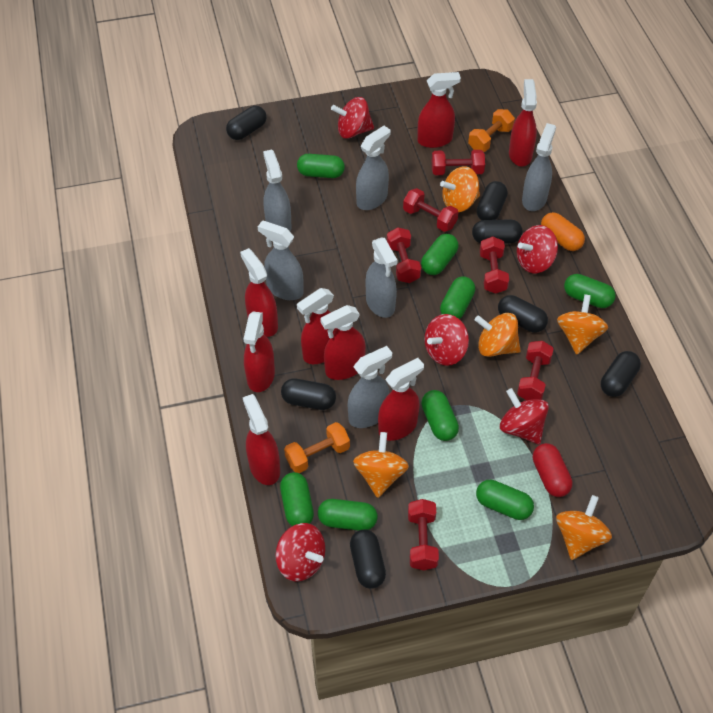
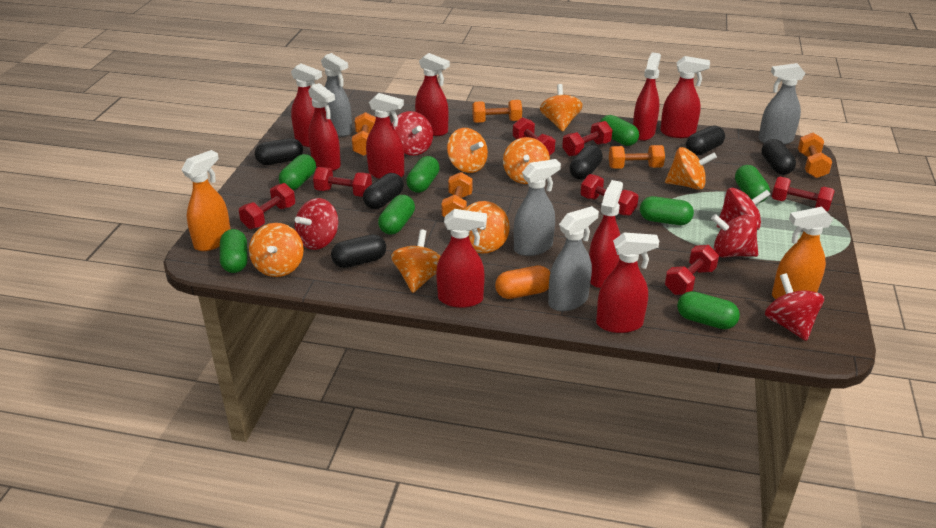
black capsule: [226,106,267,140] [281,378,336,410] [350,530,386,589] [472,219,522,244] [477,181,508,220] [498,295,548,332] [601,351,641,397] = 7 -> [255,138,303,165] [331,234,386,268] [363,173,404,209] [569,145,603,180] [686,125,725,155] [761,139,796,175] = 6
grey spray bottle: [258,220,304,300] [263,150,292,232] [348,346,392,428] [356,126,390,210] [366,238,398,318] [522,123,556,211] = 6 -> [321,53,352,137] [514,159,561,256] [548,206,599,311] [758,63,805,145] = 4
orange dumbbell: [284,422,350,473] [468,109,515,152] = 2 -> [352,112,376,156] [441,172,473,217] [472,100,522,123] [609,145,665,169] [798,133,832,178] = 5
orange spinning top: [353,432,409,498] [440,166,480,212] [475,313,521,357] [556,495,612,560] [557,294,608,354] = 5 -> [249,223,304,277] [391,229,441,293] [447,128,488,173] [464,201,510,253] [503,137,550,184] [540,84,583,131] [665,147,717,190] = 7
orange spray bottle: none = 0 -> [182,150,230,251] [772,207,833,299] = 2
red capsule: [533,443,573,497] = 1 -> none = 0
red dumbbell: [387,227,421,283] [403,188,458,232] [408,499,439,570] [432,150,485,175] [480,236,509,294] [517,341,554,400] = 6 -> [239,183,295,229] [313,167,372,197] [513,117,555,156] [562,121,612,156] [581,174,639,216] [665,245,719,295] [772,177,835,211] = 7
red spray bottle: [240,248,278,337] [243,394,280,485] [244,312,275,392] [297,288,337,364] [320,305,366,380] [378,358,424,441] [417,72,461,148] [509,79,537,167] = 8 -> [291,63,322,147] [308,83,341,171] [366,93,404,179] [415,53,450,136] [436,209,487,308] [589,180,623,288] [596,232,659,333] [633,52,661,141] [660,56,710,138] = 9

